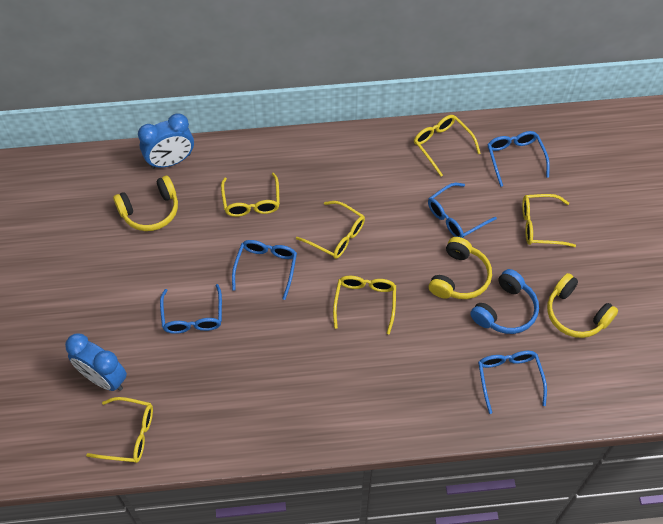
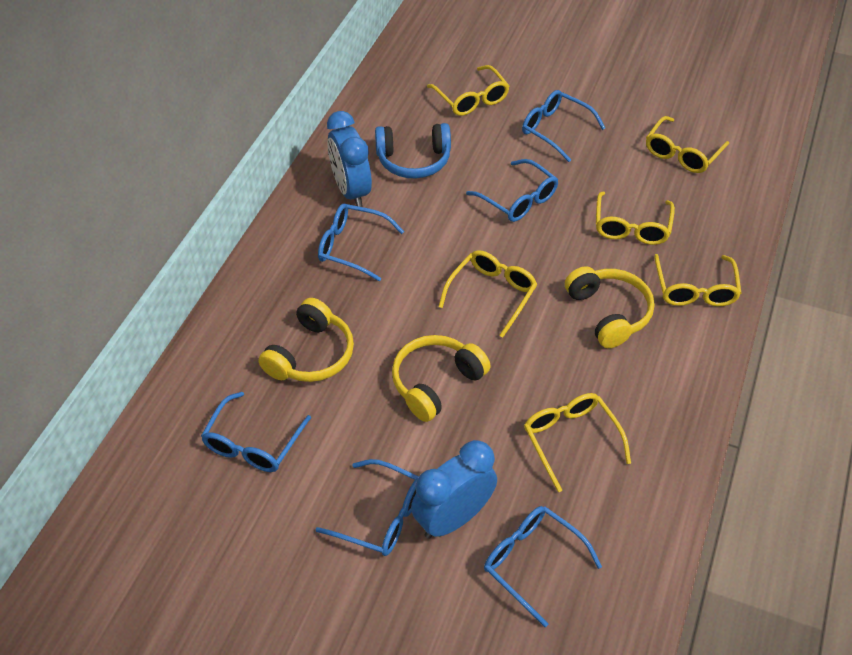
blue glasses: [160,284,222,334] [232,240,297,300] [428,183,497,238] [478,351,547,414] [487,131,550,187] = 5 -> [201,392,311,472] [315,459,419,556] [318,204,404,281] [466,159,559,222] [484,506,602,627] [522,90,605,162] = 6

